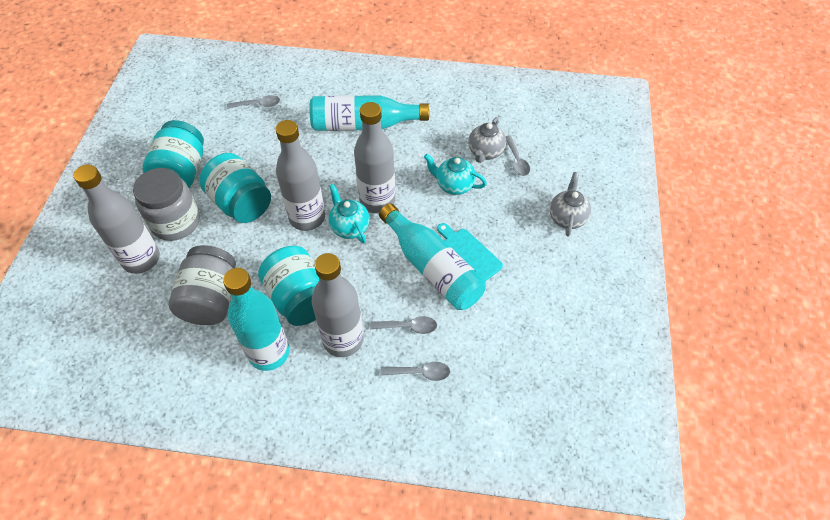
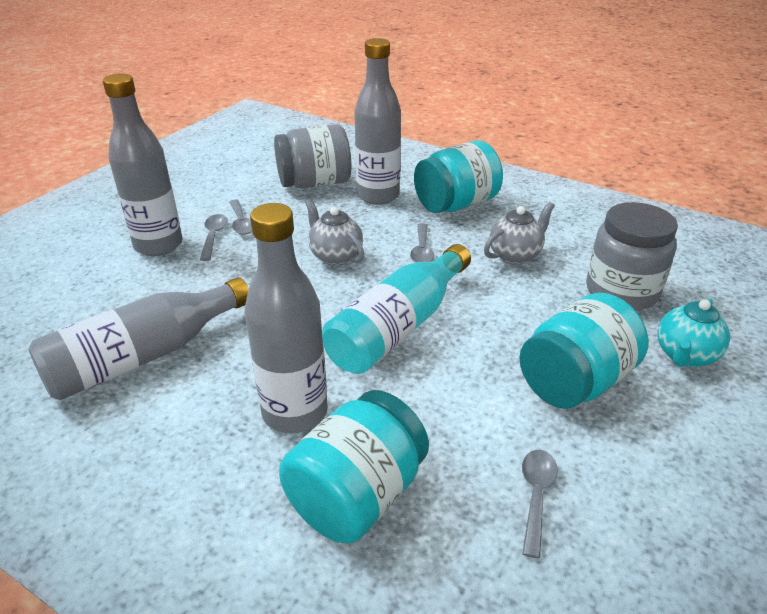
turquoise bottle: [223,268,290,371] [309,95,429,131] [379,203,486,310] = 3 -> [322,244,471,374] = 1
turquoise cutting board: [437,223,503,281] = 1 -> none = 0
turquoise teapot: [329,184,370,243] [424,154,487,195] = 2 -> [657,298,730,367] = 1

